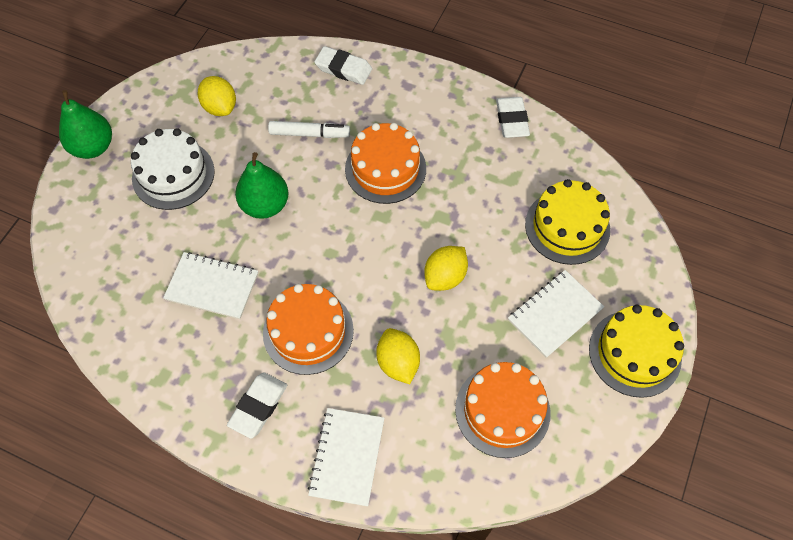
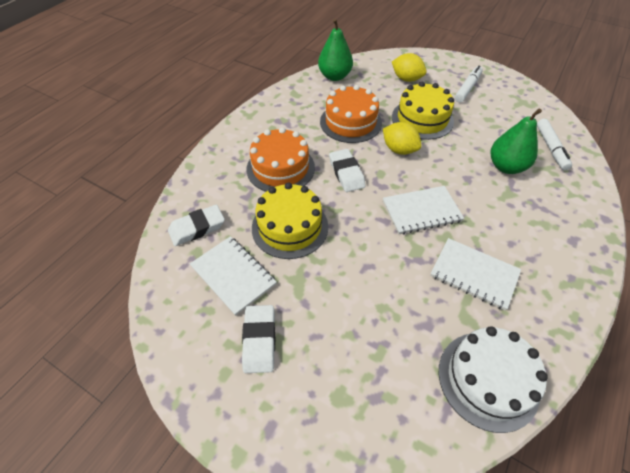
orange cake: [263,284,354,375] [345,123,426,204] [455,362,551,458] = 3 -> [247,127,315,192] [320,85,382,143] = 2
white marker: [268,121,350,138] = 1 -> [455,65,483,103] [537,119,572,170] = 2
yellow lemon: [198,76,236,116] [376,328,420,384] [424,246,468,291] = 3 -> [383,122,422,155] [392,53,427,82] = 2

